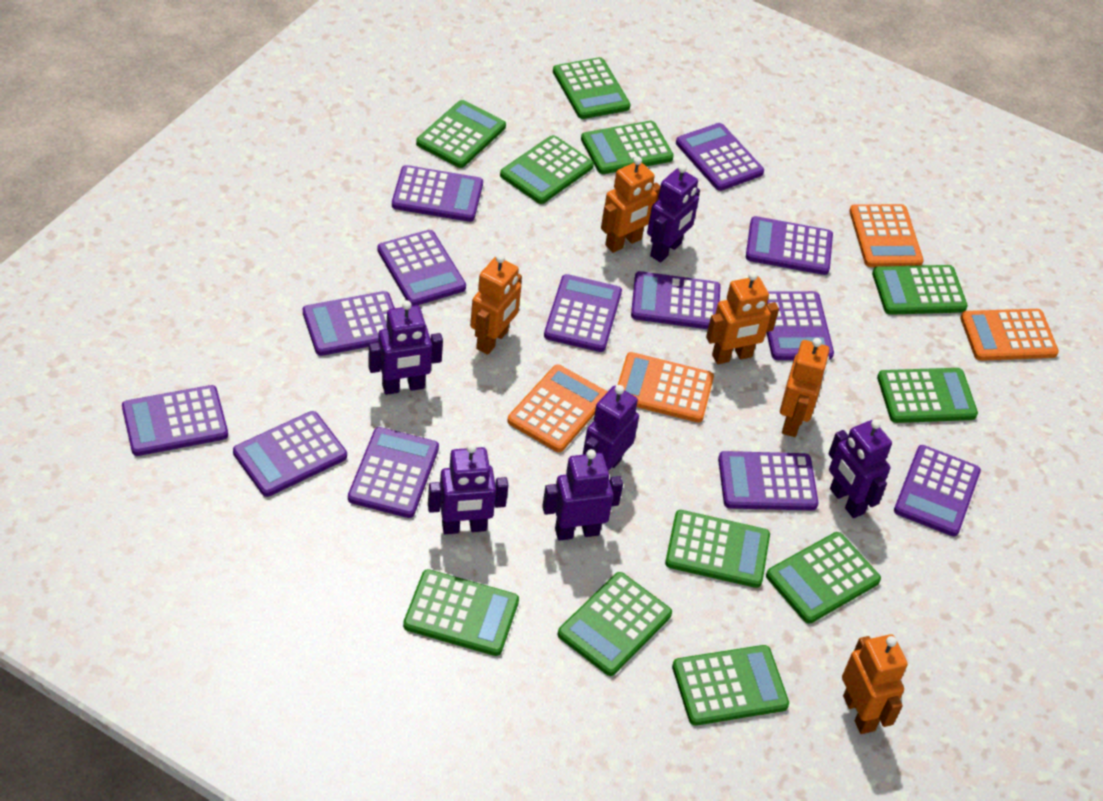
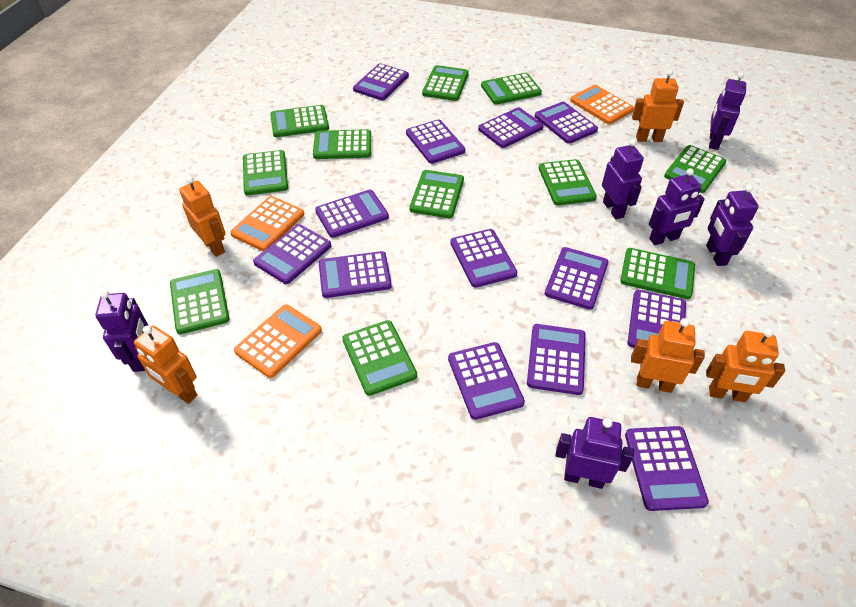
orange calculator: [507,365,607,452] [618,352,714,423] [849,204,924,267] [960,309,1059,361] = 4 -> [230,196,304,251] [234,304,322,378] [570,85,634,124] = 3

